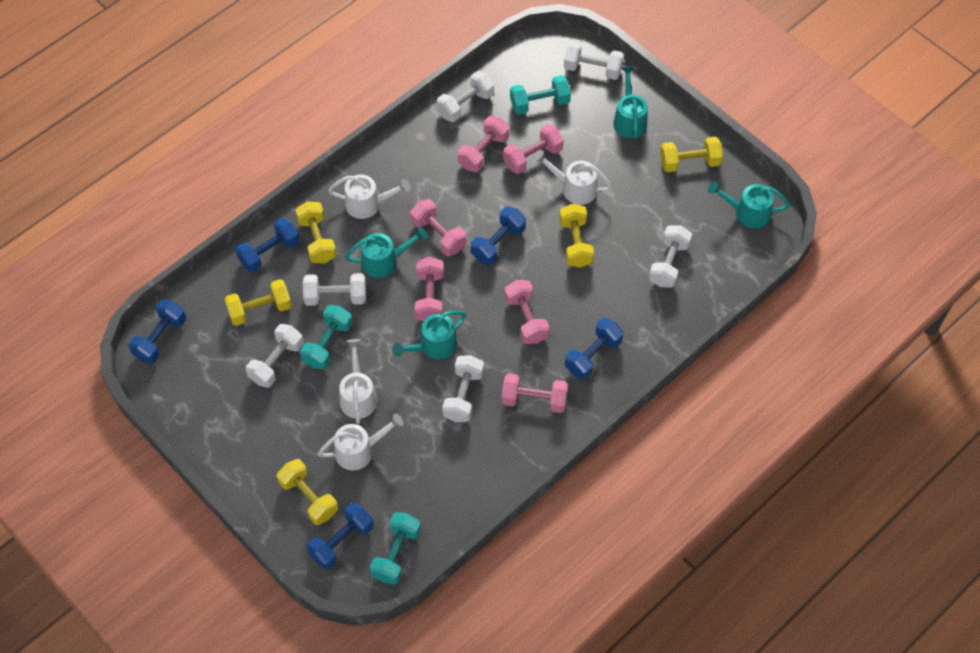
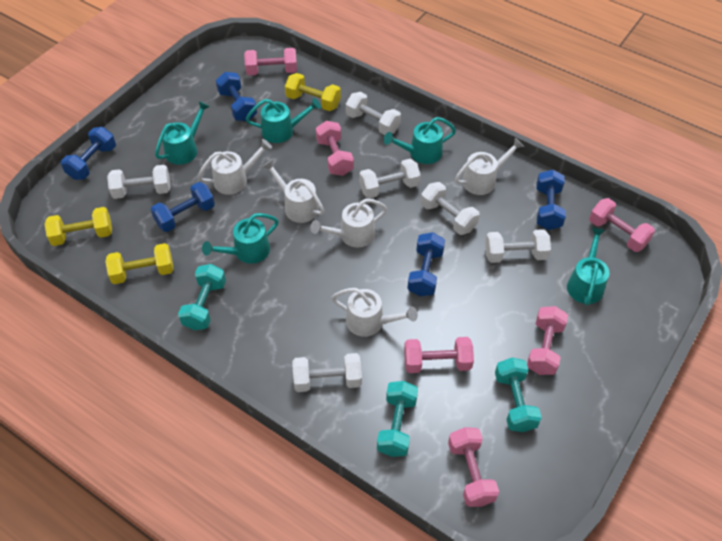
turquoise watering can: [345,227,427,278] [392,311,467,359] [613,67,648,139] [708,181,790,228] = 4 -> [155,101,210,165] [202,213,279,264] [246,98,321,143] [383,117,456,164] [567,227,609,305] = 5
white watering can: [318,413,404,470] [328,174,410,219] [339,339,377,424] [534,150,612,205] = 4 -> [198,139,272,195] [262,159,325,223] [310,199,387,248] [331,288,418,337] [455,138,524,195] = 5
yellow dumbbell: [225,279,292,326] [277,459,338,525] [296,202,337,263] [559,204,594,268] [660,136,723,172] = 5 -> [44,207,112,246] [105,243,173,284] [285,73,341,111] = 3

